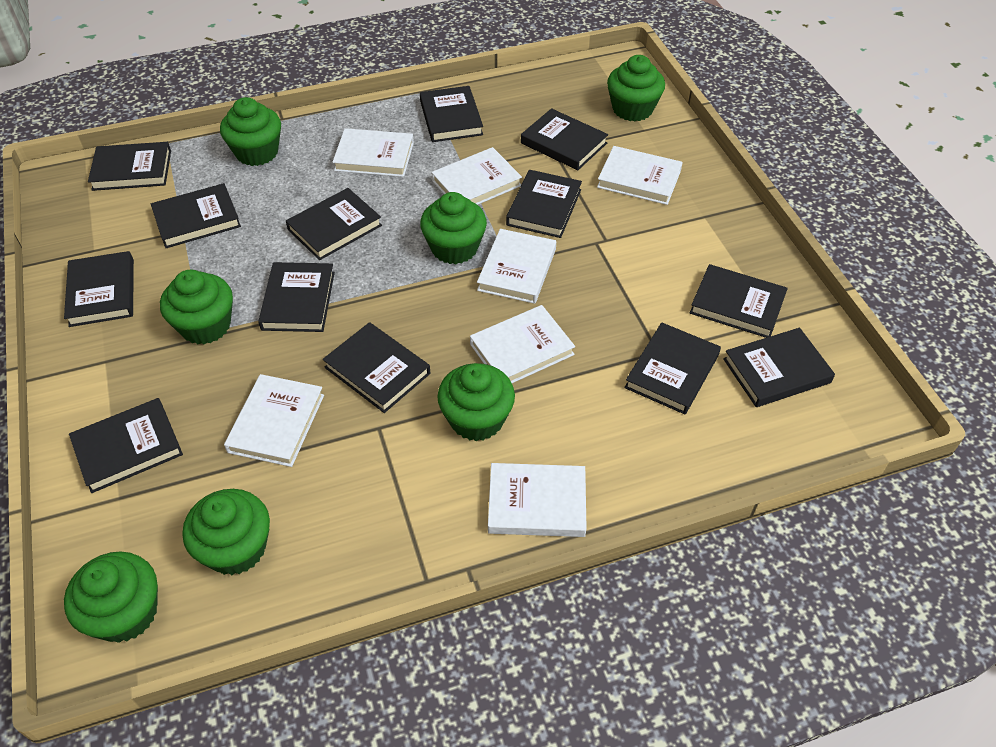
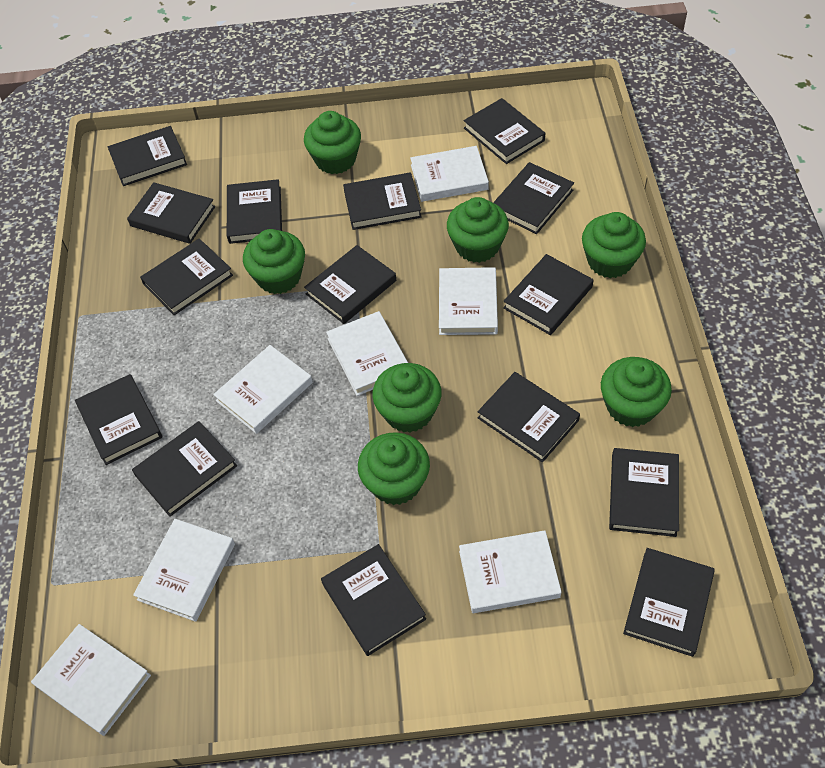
black book: [64,251,134,327] [69,398,183,493] [88,142,171,191] [151,183,241,248] [258,262,335,332] [286,188,382,260] [323,322,430,413] [420,86,483,142] [506,170,582,238] [521,108,608,170] [624,322,721,414] [690,264,788,338] [723,328,835,407] = 13 -> [75,374,162,465] [108,126,187,186] [127,182,215,244] [132,421,237,517] [140,239,233,315] [227,179,282,244] [304,245,396,324] [321,544,426,656] [343,172,422,230] [464,98,545,164] [478,372,580,462] [493,162,574,234] [503,254,594,335] [609,448,679,537] [623,548,715,657] = 15

